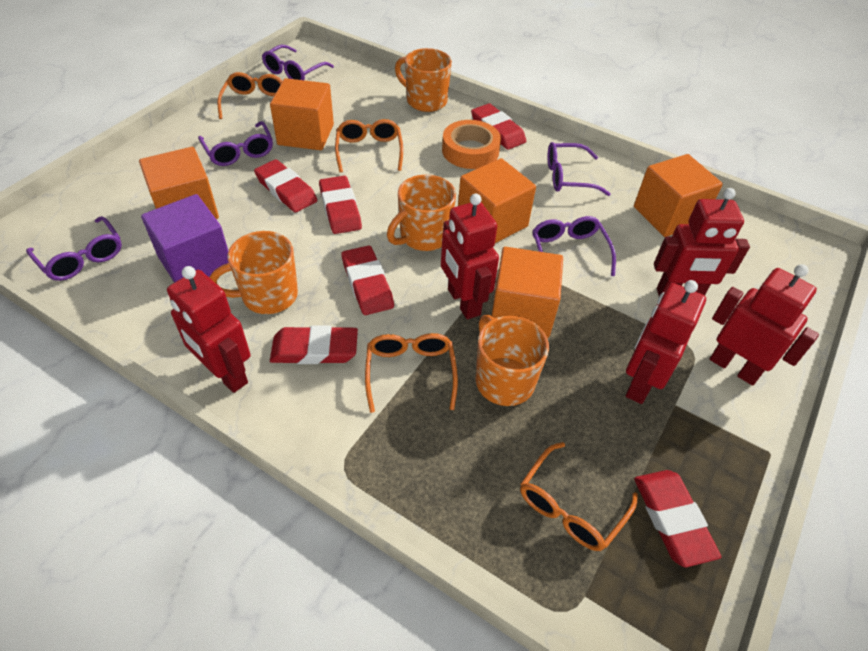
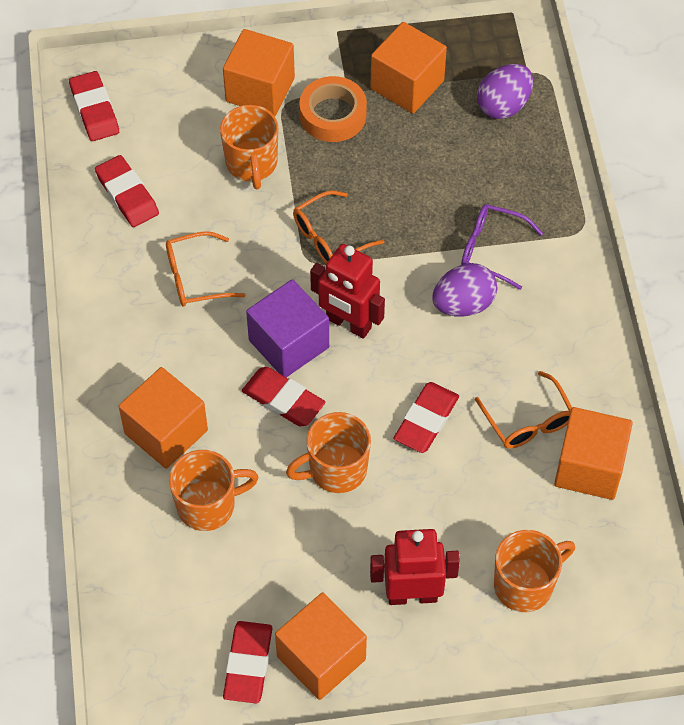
orange glasses: [217,72,282,119] [335,119,403,173] [365,333,458,413] [520,442,638,551] = 4 -> [166,231,245,307] [293,190,384,264] [475,371,572,449] = 3
purple egg: none = 0 -> [433,263,497,317] [477,64,533,119] = 2
purple glasses: [26,216,122,281] [198,121,273,166] [262,45,334,80] [533,216,616,276] [547,142,611,196] = 5 -> [461,204,543,290] = 1
red eraser: [254,159,317,213] [270,326,358,364] [319,176,362,234] [342,245,394,315] [471,103,526,150] [634,470,721,567] = 6 -> [69,71,119,141] [95,155,159,227] [223,621,273,703] [242,367,326,426] [394,382,459,453] = 5
red robot: [167,266,251,393] [441,193,499,319] [626,280,706,404] [654,188,750,296] [710,264,819,386] = 5 -> [310,244,385,339] [370,529,460,605] = 2

